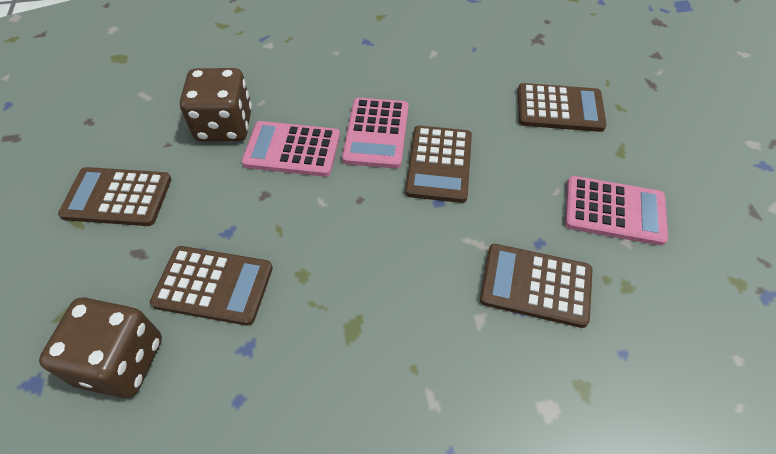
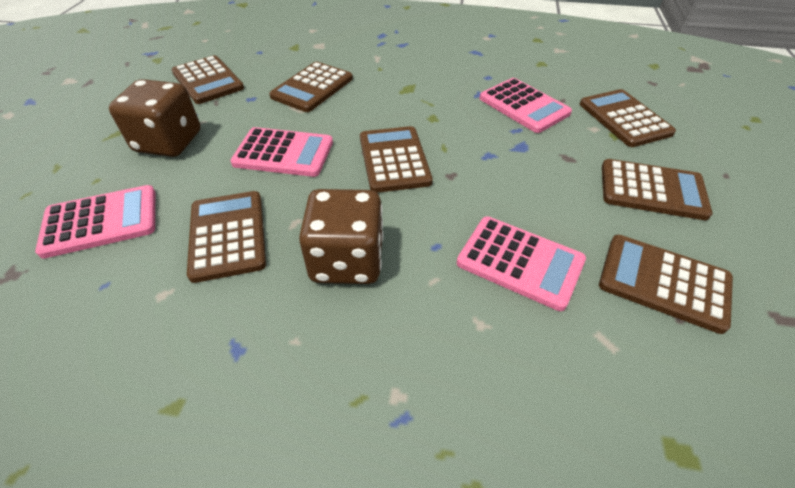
brown calculator: [58,167,171,226] [150,246,273,326] [405,125,472,203] [480,244,593,328] [518,83,607,132] = 5 -> [171,55,244,104] [187,191,266,283] [269,62,353,112] [360,126,433,193] [580,89,676,147] [599,235,733,334] [602,159,713,220] = 7
pink calculator: [242,121,340,177] [342,98,408,168] [565,176,668,246] = 3 -> [35,185,155,259] [230,127,333,177] [457,216,586,311] [479,78,572,133] = 4

